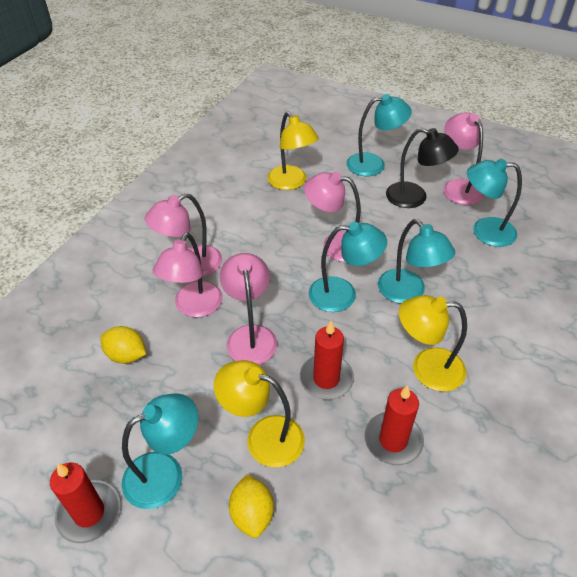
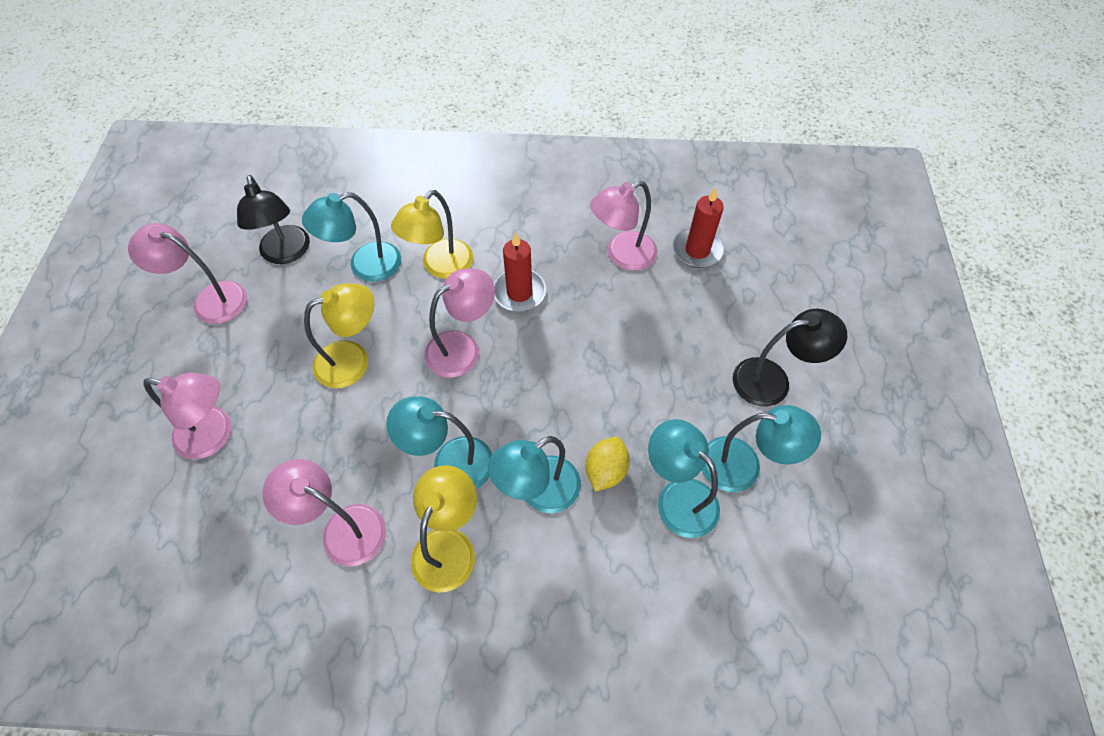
black lamp: [386,128,459,208] = 1 -> [237,175,310,264] [733,308,847,407] = 2
red candle: [50,462,120,543] [299,321,354,400] [364,385,424,465] = 3 -> [494,232,546,312] [673,187,724,268] = 2
yellow lemon: [100,326,146,364] [229,474,274,538] = 2 -> [585,437,630,492] = 1

